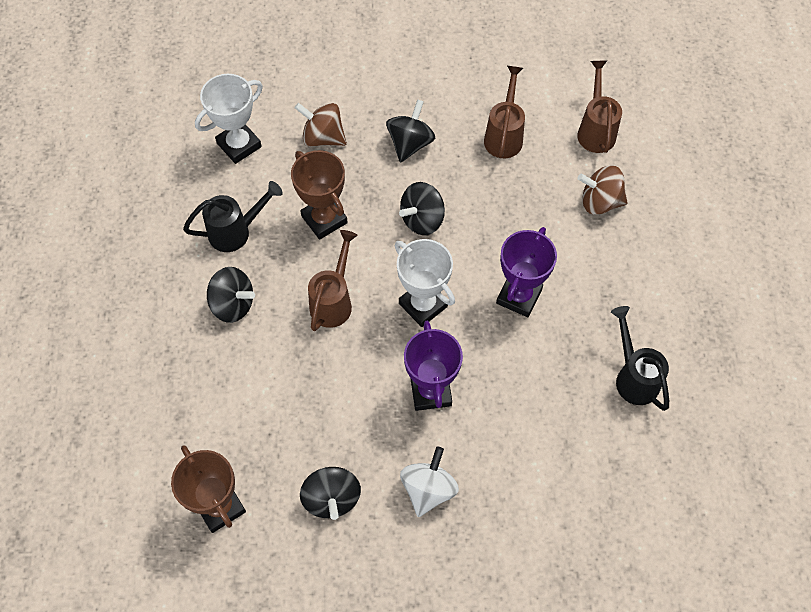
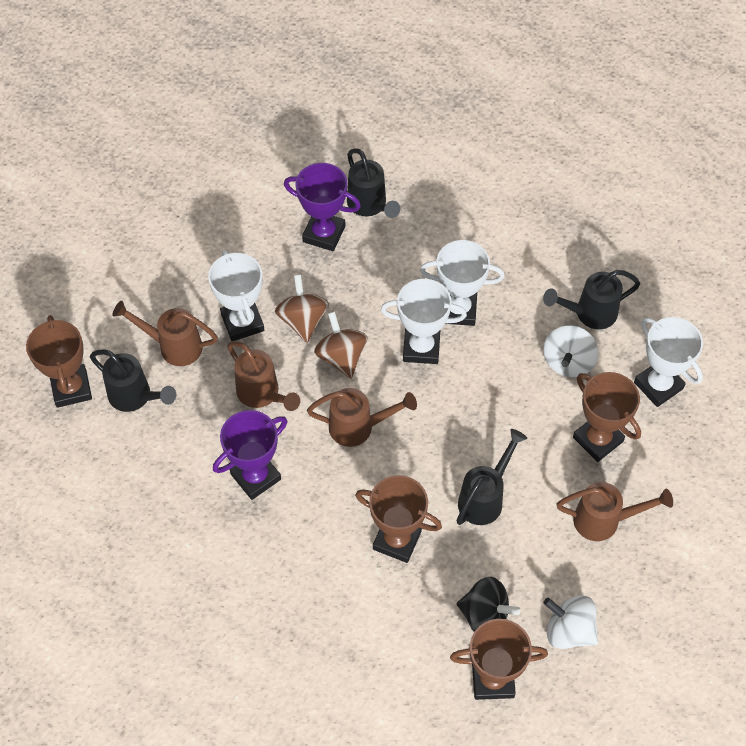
black spinning top: [207,267,255,323] [300,467,361,520] [386,99,435,162] [399,182,445,235] = 4 -> [457,577,520,632] = 1
black watering can: [183,181,283,252] [611,306,669,411] = 2 -> [90,349,176,412] [347,148,400,218] [456,429,527,525] [543,270,640,329] = 4
brown trophy: [171,445,246,533] [291,150,348,240] = 2 -> [26,315,92,408] [355,475,442,563] [450,619,548,700] [573,372,641,462] = 4
brown watering can: [308,230,358,331] [484,66,525,158] [577,60,622,153] = 3 -> [112,301,218,366] [227,341,300,411] [307,388,417,447] [557,482,673,541] = 4
white spinning top: [400,447,459,517] = 1 -> [543,326,599,377] [543,595,598,649] = 2
white trophy: [195,74,263,164] [395,239,455,327] = 2 -> [208,250,264,341] [381,279,467,364] [420,240,505,326] [634,317,703,407] = 4

